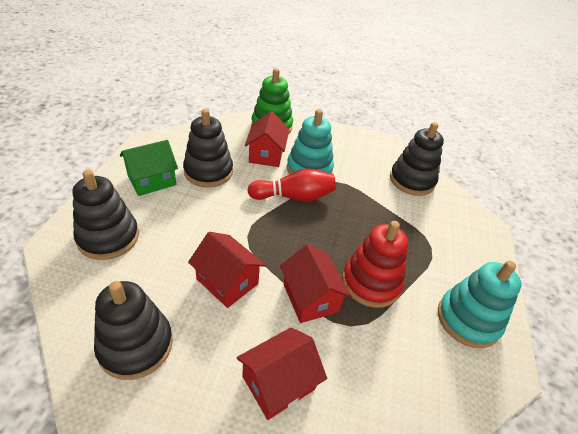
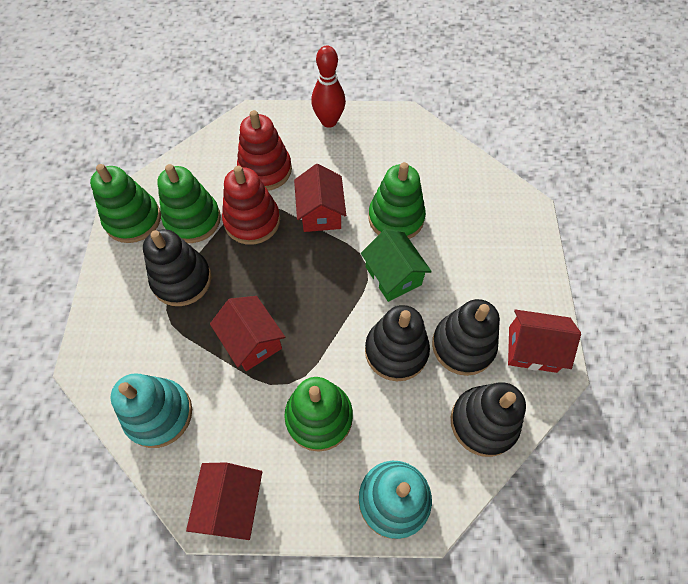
green stacking toy: [251,68,293,133] = 1 -> [90,164,161,243] [157,164,221,243] [284,377,353,452] [368,162,426,239] = 4
red stacking toy: [342,221,408,308] = 1 -> [222,166,280,245] [237,110,292,191] = 2

